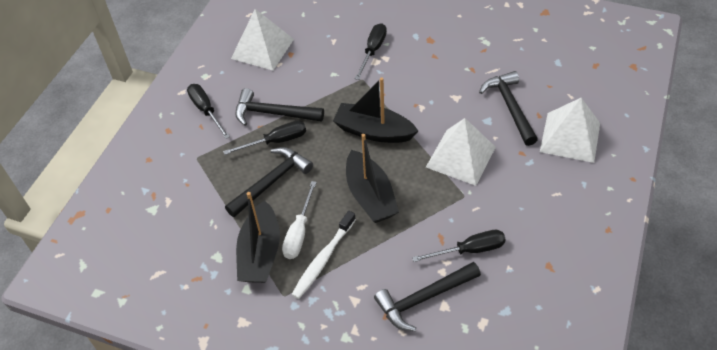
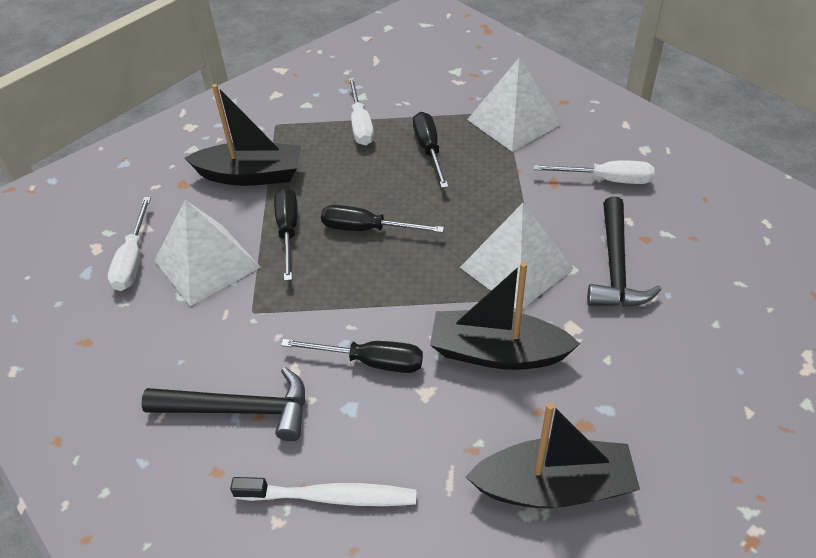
black hammer: [225,147,313,217] [235,88,324,126] [374,262,481,331] [479,71,538,146] = 4 -> [141,367,305,441] [587,196,661,307] = 2
white screwdriver: [282,181,317,259] = 1 -> [108,197,151,291] [348,77,374,145] [533,161,655,184] = 3

